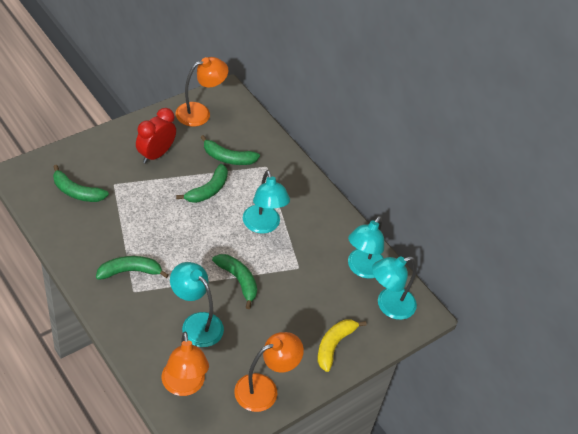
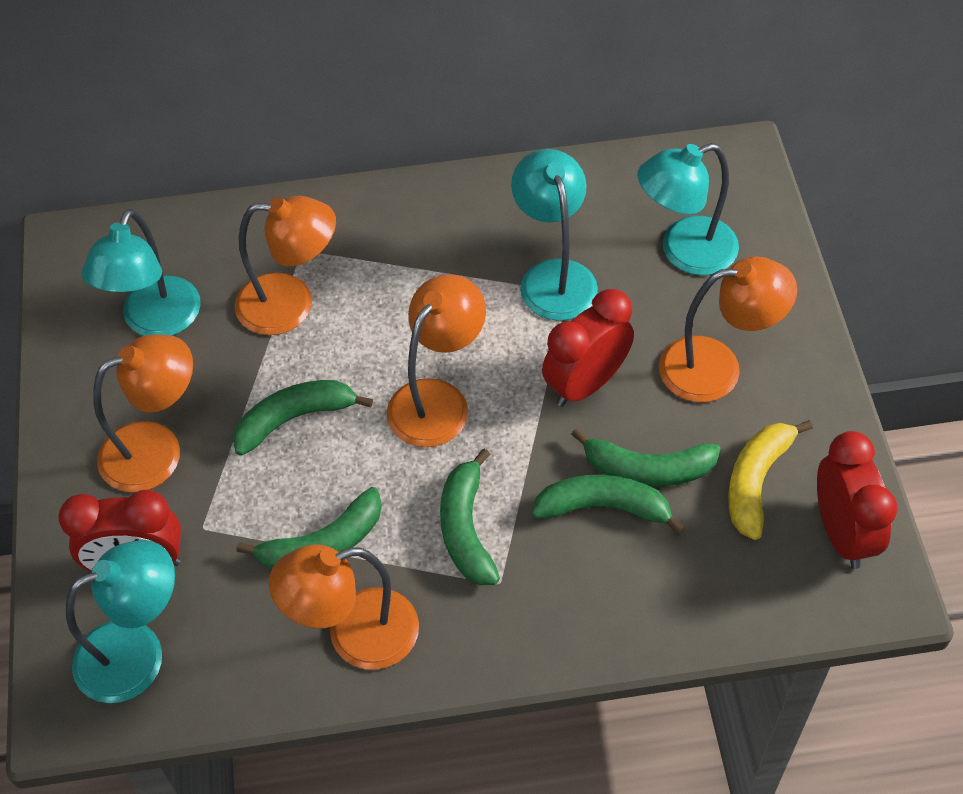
orange lamp: [162,332,209,396] [176,57,229,127] [234,332,304,412] = 3 -> [93,335,193,492] [235,196,336,335] [269,545,419,670] [387,274,486,447] [659,257,797,402] = 5
red clock: [136,108,176,164] = 1 -> [58,490,181,571] [542,289,634,407] [817,431,897,569] = 3

